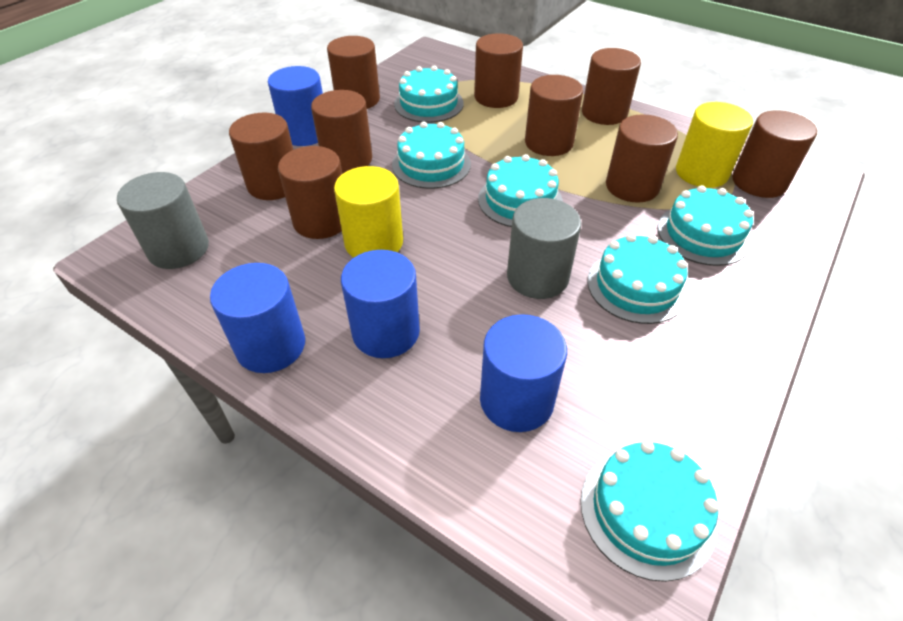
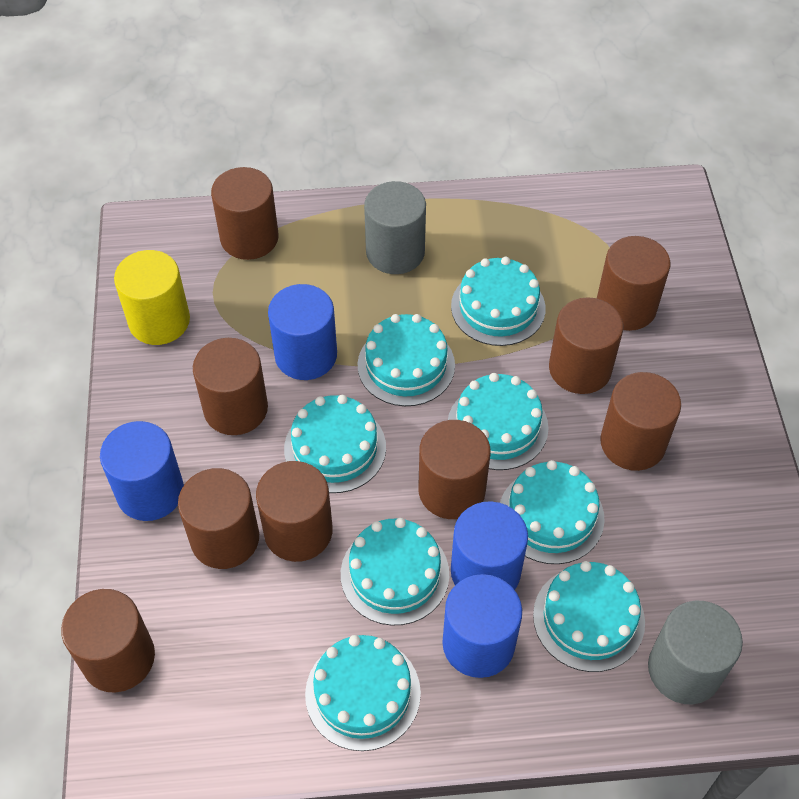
turquoise cake: [392,122,471,189] [394,66,464,123] [478,154,563,227] [581,441,719,582] [587,234,688,324] [657,185,754,266] = 6 -> [284,395,386,493] [305,635,421,751] [341,518,449,626] [358,314,455,406] [448,373,549,470] [451,257,546,346] [500,460,605,564] [533,561,645,672] = 8
yellow cylinder: [334,166,403,257] [676,102,753,188] = 2 -> [114,250,190,345] = 1

